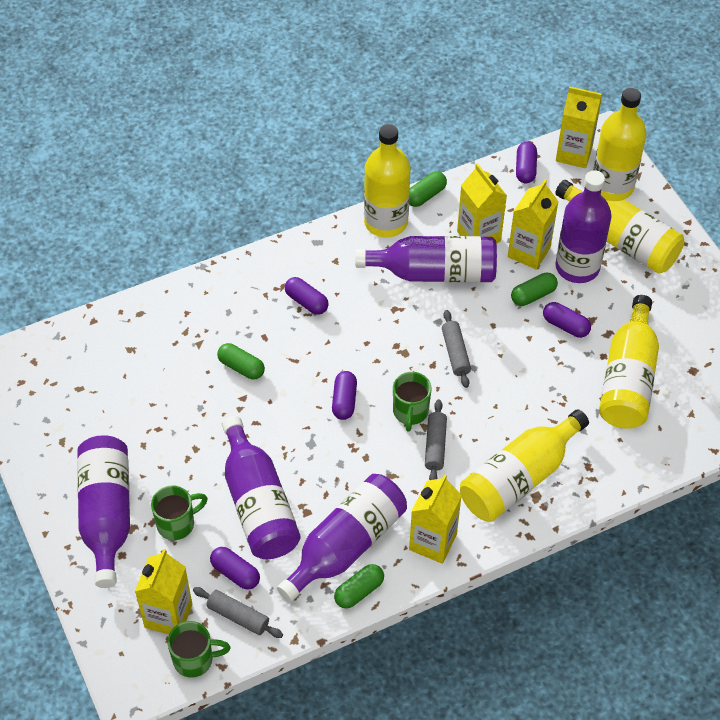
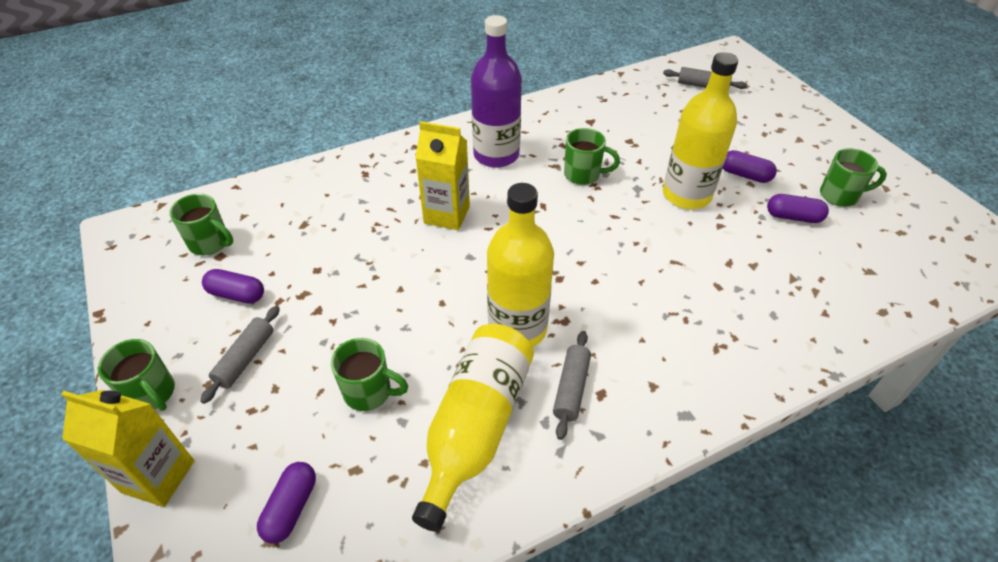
green capsule: [217,343,265,380] [334,564,384,608] [409,171,447,207] [511,273,558,306] = 4 -> none = 0
green mug: [151,485,208,540] [167,621,230,678] [393,372,431,432] = 3 -> [97,339,175,411] [169,193,233,255] [331,338,408,411] [564,128,620,185] [820,148,887,207] = 5
purple bottle: [77,435,130,588] [222,416,300,559] [277,474,407,602] [355,236,497,282] [555,170,612,283] = 5 -> [471,15,522,168] = 1
purple capsule: [210,547,260,590] [285,277,329,315] [332,371,357,420] [516,142,537,183] [543,302,591,338] = 5 -> [202,269,264,304] [257,462,316,544] [723,150,777,183] [767,194,829,223] = 4
yellow bottle: [364,124,411,237] [460,409,589,522] [555,180,684,274] [593,88,647,199] [599,295,659,429] = 5 -> [412,324,534,532] [487,183,554,347] [663,52,738,209] = 3
yellow carton: [135,549,192,634] [409,474,462,564] [457,163,507,244] [508,180,559,270] [556,86,602,168] = 5 -> [61,390,194,507] [415,121,470,230] = 2

